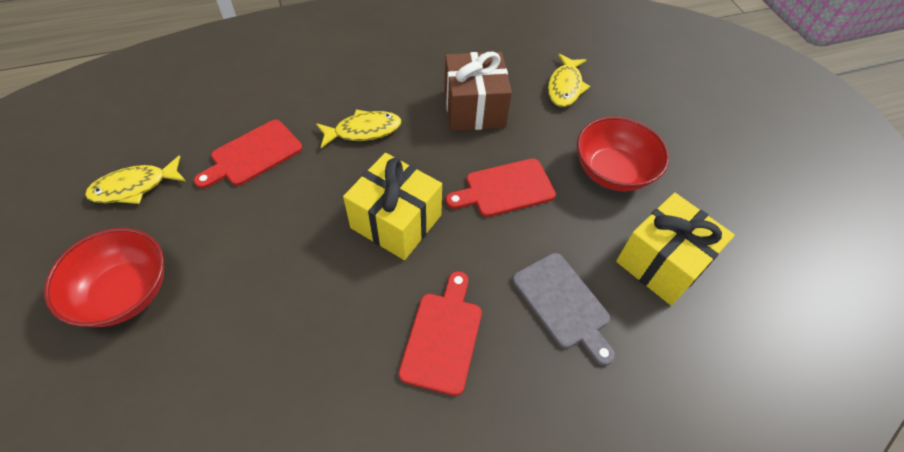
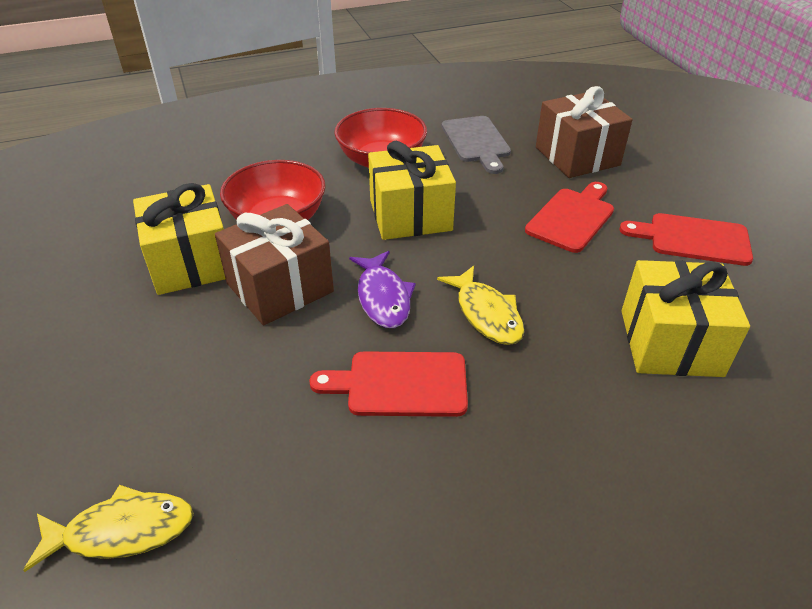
brown gift: [444,52,512,131] = 1 -> [215,204,334,325] [536,86,633,178] = 2
purple fish: none = 0 -> [349,251,416,328] = 1
yellow fish: [85,156,186,204] [316,109,402,148] [548,54,590,107] = 3 -> [23,485,194,572] [437,266,524,345] = 2
yellow gift: [343,153,442,260] [616,193,735,306] = 2 -> [133,183,226,295] [368,141,456,240] [621,260,750,377] = 3

